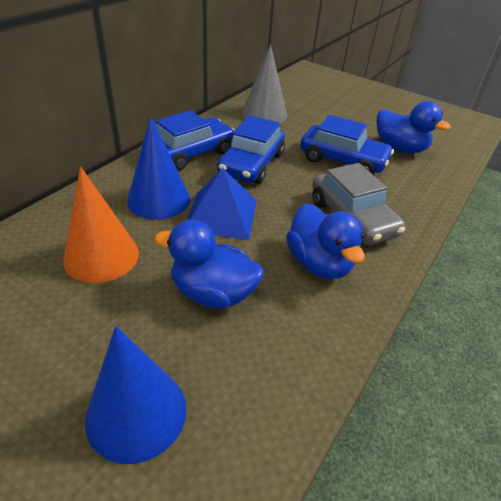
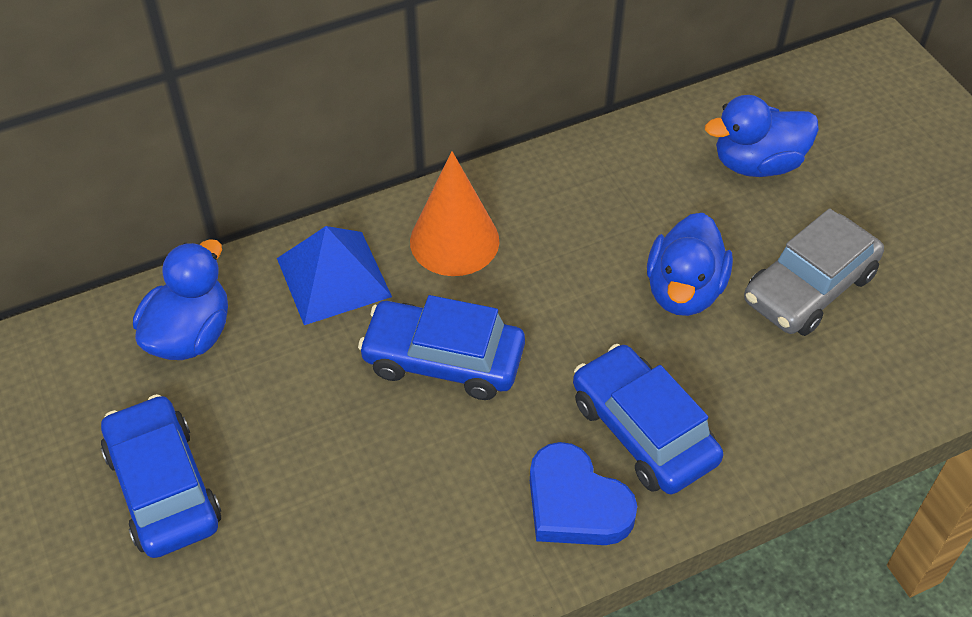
blue cone: [85,326,187,464] [127,116,190,219] = 2 -> none = 0
blue heart: none = 0 -> [530,442,637,545] = 1
grey cone: [241,45,287,123] = 1 -> none = 0

